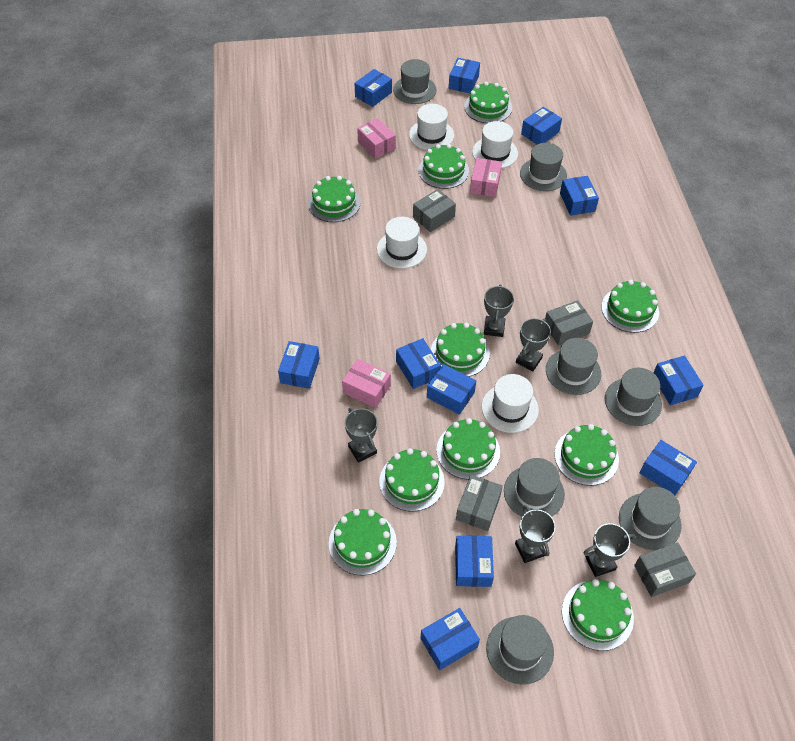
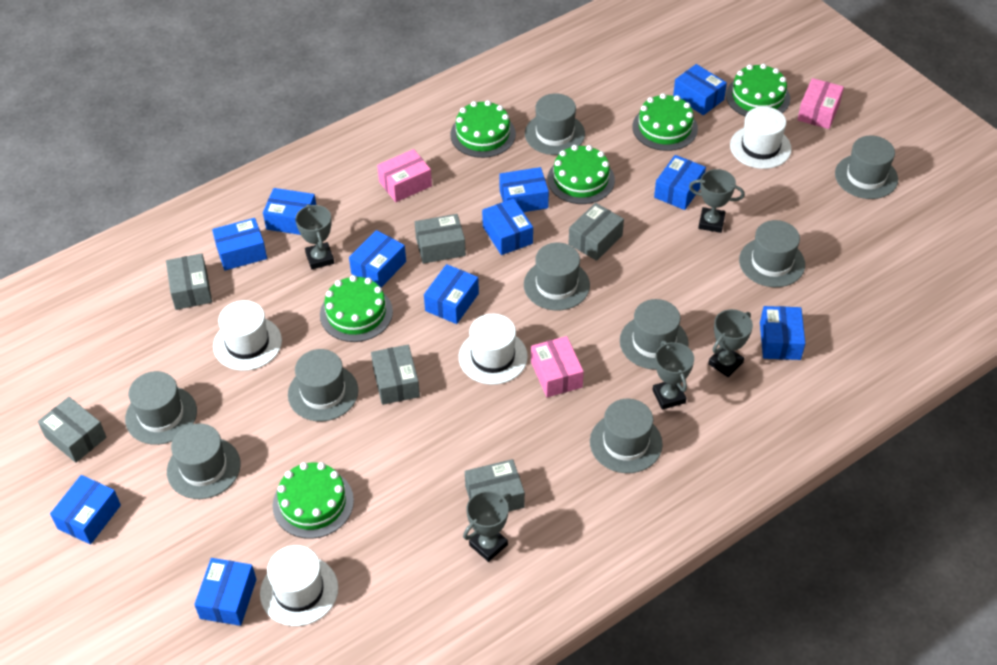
green cake: [308,176,360,222] [329,509,397,575] [379,448,445,512] [418,144,469,189] [431,323,490,377] [436,418,500,480] [464,82,512,123] [554,424,619,486] [562,579,634,651] [601,280,659,333] = 10 -> [273,462,354,539] [320,275,393,342] [450,100,516,158] [547,145,615,204] [632,93,698,151] [726,63,790,116] = 6
grey box: [413,189,456,232] [456,475,503,531] [545,300,593,346] [634,542,696,597] = 4 -> [38,397,107,463] [166,253,212,310] [371,345,420,405] [415,214,466,264] [465,459,525,512] [568,203,624,261] = 6
grey hat: [393,59,437,104] [486,615,554,685] [504,458,565,517] [520,143,567,191] [546,338,601,395] [605,368,662,426] [619,487,682,550] = 7 -> [125,371,197,445] [167,424,241,499] [288,349,358,421] [524,242,590,310] [525,93,585,155] [590,399,663,473] [620,299,689,370] [739,220,805,287] [835,135,898,199] = 9

